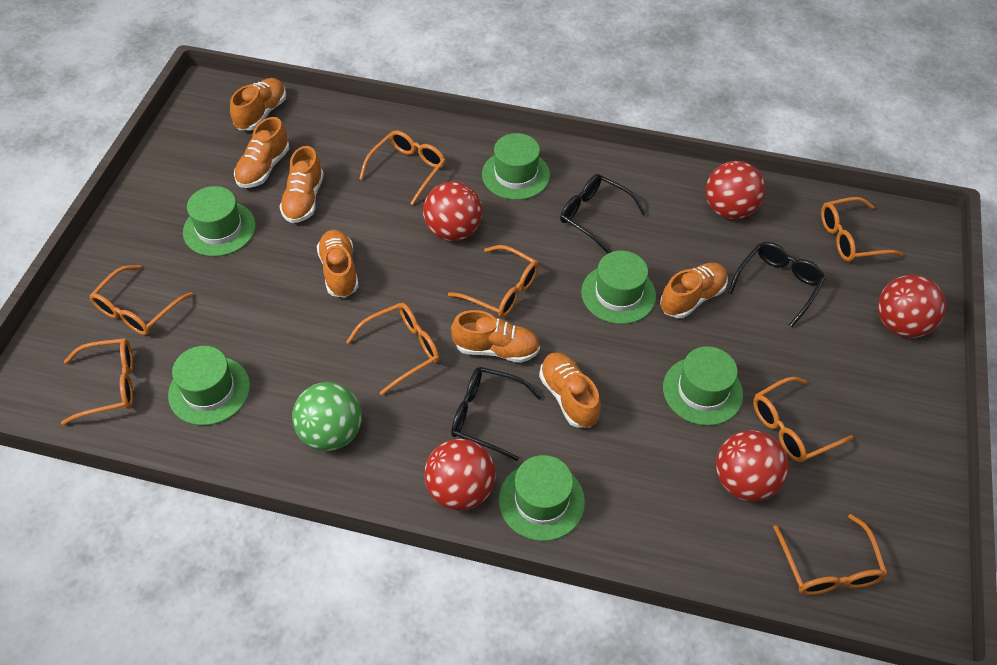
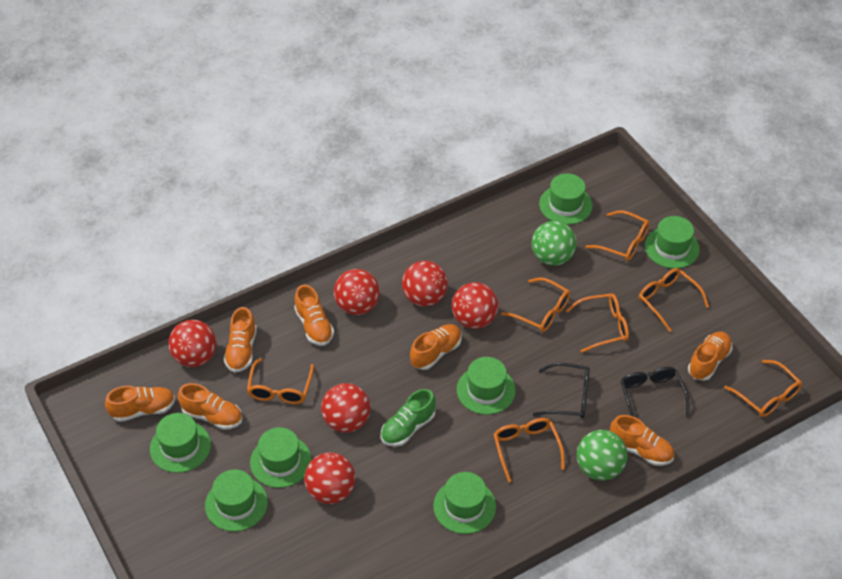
black glasses: [451,367,542,461] [560,174,646,253] [728,242,826,327] = 3 -> [533,363,590,418] [621,367,690,417] = 2
green ball: [292,382,362,451] = 1 -> [532,221,577,266] [577,430,628,481] = 2
green hat: [168,346,250,426] [183,186,256,257] [482,133,550,200] [499,455,585,541] [581,251,656,324] [663,346,743,426] = 6 -> [150,413,211,473] [205,469,268,531] [250,427,312,488] [433,472,496,534] [457,357,516,415] [539,173,592,225] [645,216,700,269] = 7
green shoe: none = 0 -> [381,389,436,447] = 1
orange glasses: [61,338,133,425] [89,265,193,335] [346,303,439,395] [359,130,446,205] [448,245,539,318] [753,377,853,463] [773,514,887,595] [821,197,903,262] = 8 -> [247,358,314,404] [493,418,565,482] [501,277,570,332] [566,293,629,353] [585,210,650,261] [639,268,709,332] [724,360,802,417] = 7
red ball: [423,181,482,241] [424,439,496,511] [706,161,765,219] [716,430,789,502] [878,275,946,338] = 5 -> [168,320,217,367] [304,452,356,504] [321,383,371,433] [334,269,380,315] [402,261,448,307] [452,282,498,329] = 6

